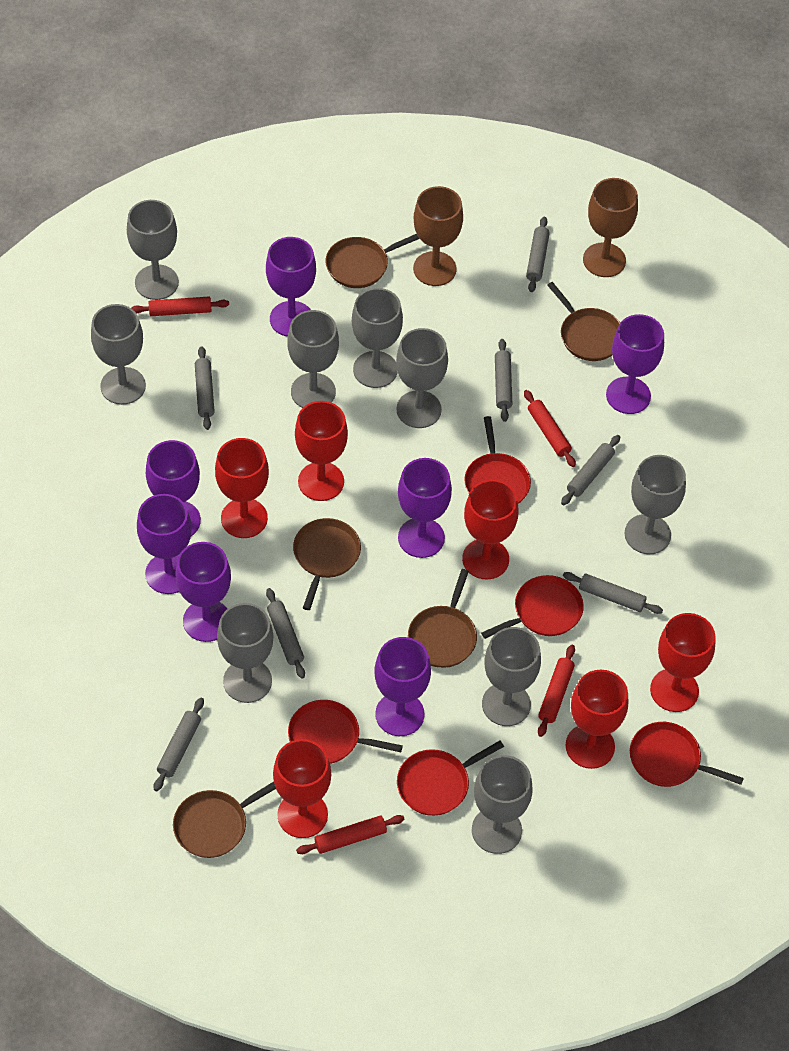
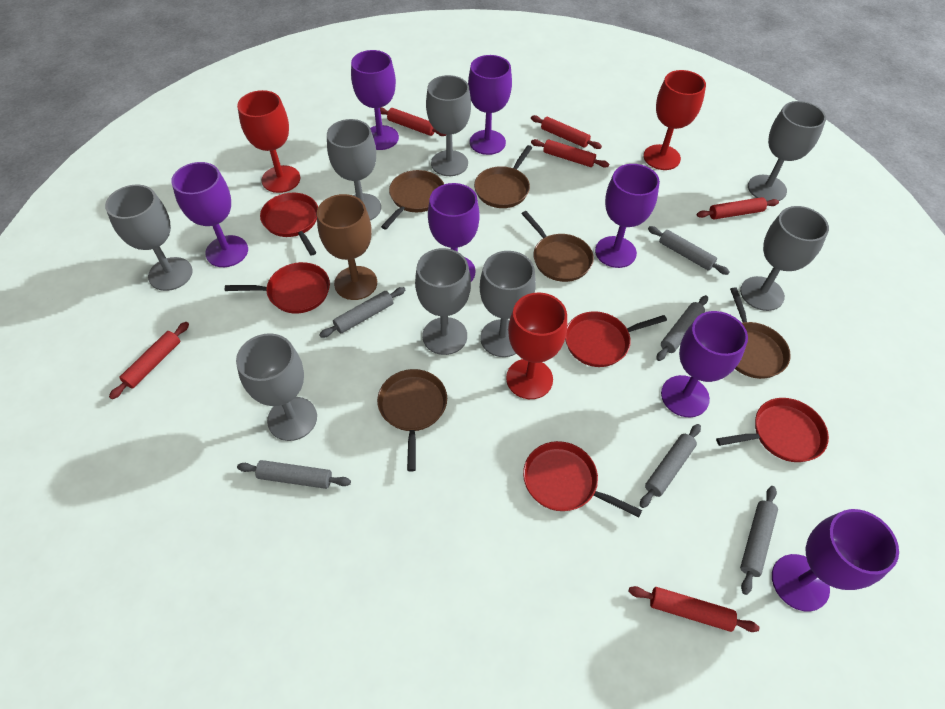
brown goblet: [413,186,463,286] [583,178,638,277] = 2 -> [317,194,377,300] = 1
grey goblet: [91,304,146,405] [127,200,179,300] [217,603,274,703] [287,310,339,408] [352,288,403,388] [396,328,448,428] [472,755,533,854] [482,627,541,726] [624,455,686,554] = 9 -> [105,184,193,291] [236,333,317,441] [327,119,381,220] [415,248,471,355] [426,75,471,176] [480,251,536,357] [740,206,829,311] [748,101,826,201] = 8
grey rolling pin: [154,698,204,791] [195,346,215,430] [266,588,305,679] [495,339,512,422] [526,217,550,292] [561,435,620,505] [563,572,663,614] = 7 -> [237,460,351,489] [319,287,405,338] [640,424,701,508] [648,226,730,275] [656,295,708,361] [740,486,778,595] = 6
red goblet: [215,438,269,538] [273,739,331,838] [295,401,348,501] [462,480,519,580] [566,670,628,769] [650,613,716,712] = 6 -> [237,90,300,193] [506,293,567,399] [643,70,706,170] = 3
red rolling pin: [131,297,229,316] [296,815,405,854] [524,390,576,467] [538,645,575,737] = 4 -> [109,322,189,399] [380,107,446,136] [531,115,602,149] [531,139,609,168] [629,586,759,632] [697,197,779,219] = 6

